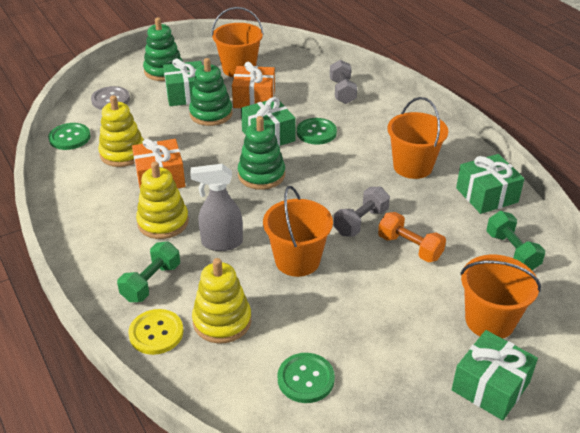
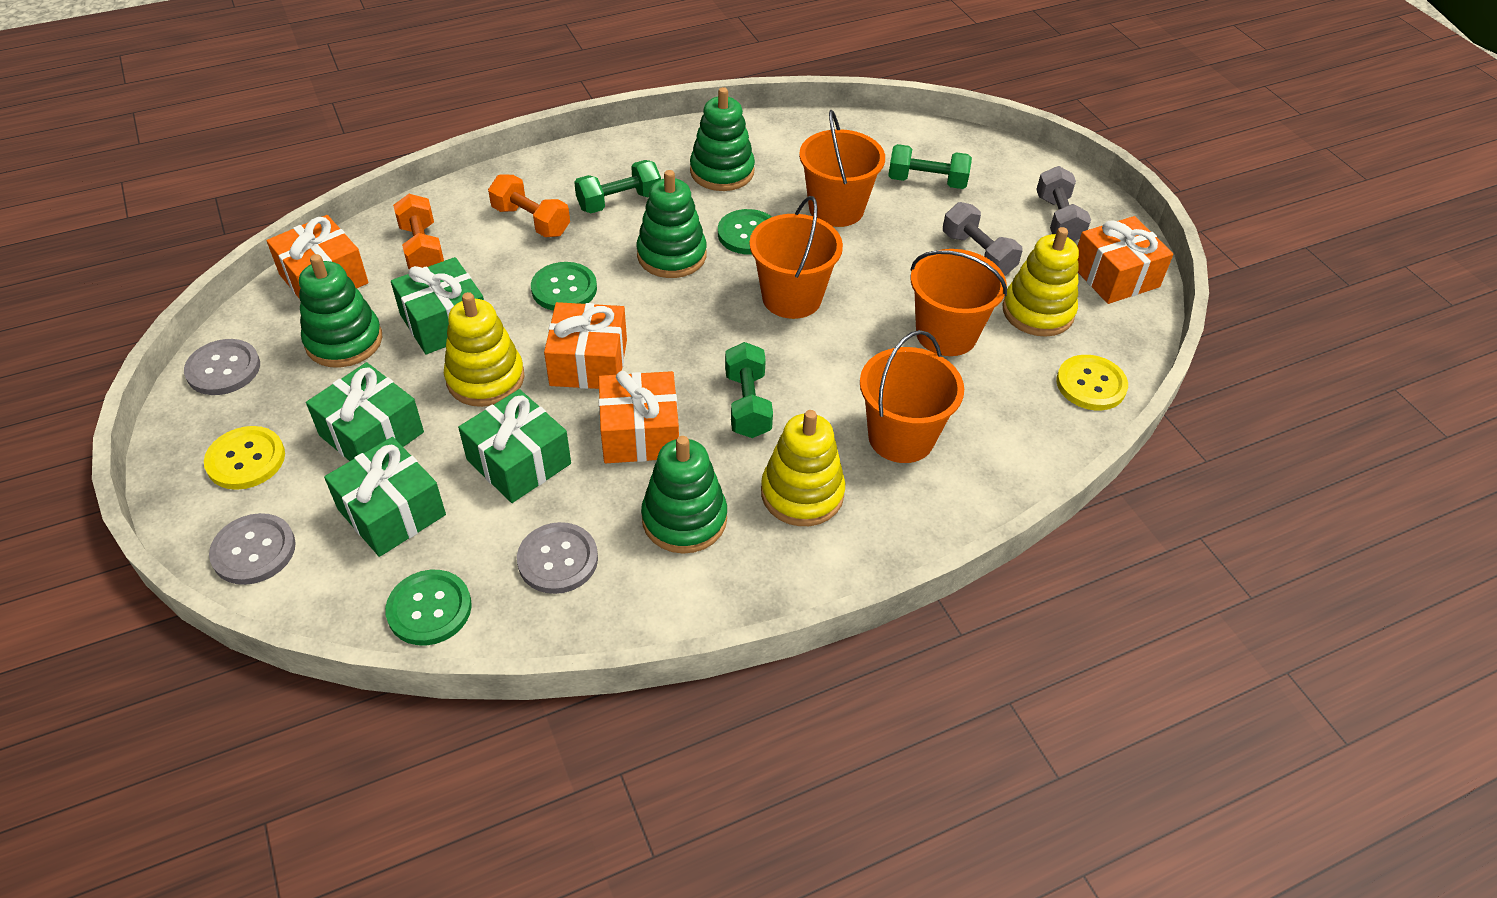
green dumbbell: [117,241,180,302] [486,211,545,270] = 2 -> [574,160,661,213] [725,342,773,438] [888,144,972,189] = 3
green stacking toy: [143,17,183,81] [189,58,233,126] [238,116,285,190] = 3 -> [299,254,382,368] [637,170,707,278] [641,436,727,554] [690,87,755,191] = 4
grey button: [91,86,130,110] = 1 -> [184,339,260,395] [209,513,296,585] [517,522,598,594] = 3
grey spray bottle: [190,164,243,251] = 1 -> none = 0
orange dumbbell: [378,212,446,262] = 1 -> [393,194,444,269] [488,175,570,237] = 2
orange gift: [132,139,185,188] [232,62,275,108] = 2 -> [266,215,369,299] [544,302,627,389] [599,371,679,463] [1077,216,1174,304] = 4
yellow button: [128,309,183,355] = 1 -> [204,426,285,490] [1056,355,1128,410] = 2

